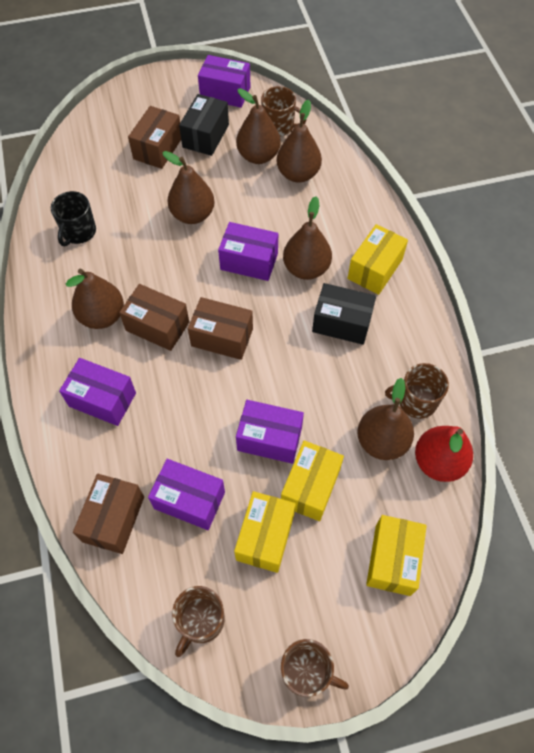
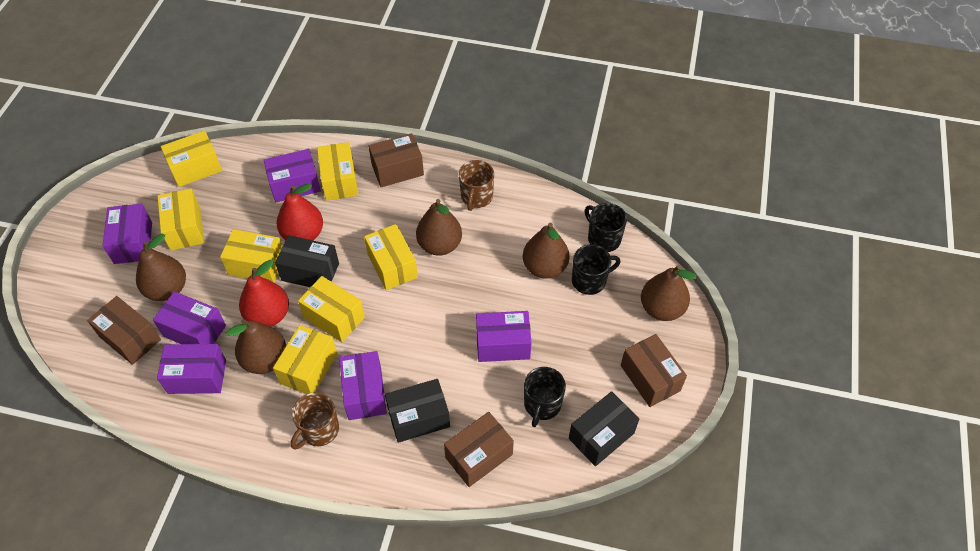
black box: [179,94,229,156] [312,283,376,345] = 2 -> [275,235,339,287] [385,379,450,443] [569,391,639,466] = 3
black mug: [51,191,96,246] = 1 -> [524,367,566,427] [572,245,620,295] [585,203,627,252] = 3
brown mug: [172,586,225,657] [261,86,306,136] [281,639,349,697] [385,363,449,419] = 4 -> [290,392,339,450] [459,160,494,211] = 2
brown pear: [66,269,124,329] [162,151,215,224] [236,88,281,164] [277,100,322,183] [283,196,332,280] [357,378,414,460] = 6 -> [136,234,186,301] [226,319,286,374] [416,199,462,256] [523,223,570,279] [641,265,696,321] = 5
purple box: [59,358,136,426] [148,459,225,530] [198,55,251,108] [218,222,278,281] [236,400,304,464] = 5 -> [103,204,152,264] [153,291,226,344] [157,344,226,394] [264,149,321,202] [339,351,387,420] [476,311,532,362] = 6
red pear: [415,426,473,482] = 1 -> [239,260,289,327] [277,184,323,240] = 2
yellow box: [234,491,296,573] [281,440,344,521] [347,224,408,295] [366,515,427,596] = 4 -> [157,188,205,251] [161,130,222,187] [220,229,283,283] [273,325,337,394] [298,276,365,343] [317,142,358,201] [364,224,418,290] = 7

